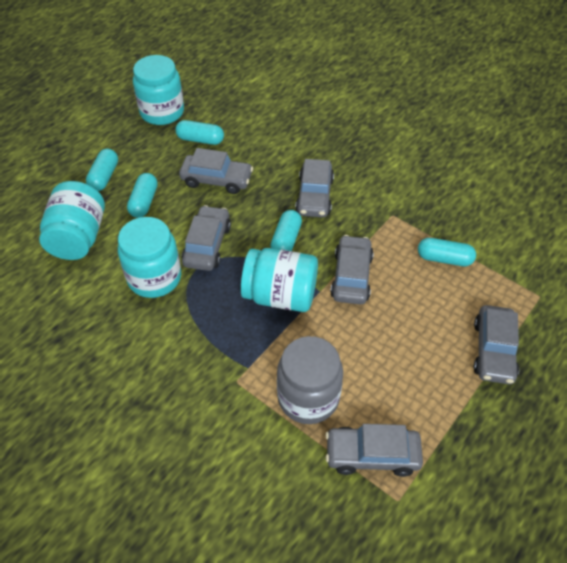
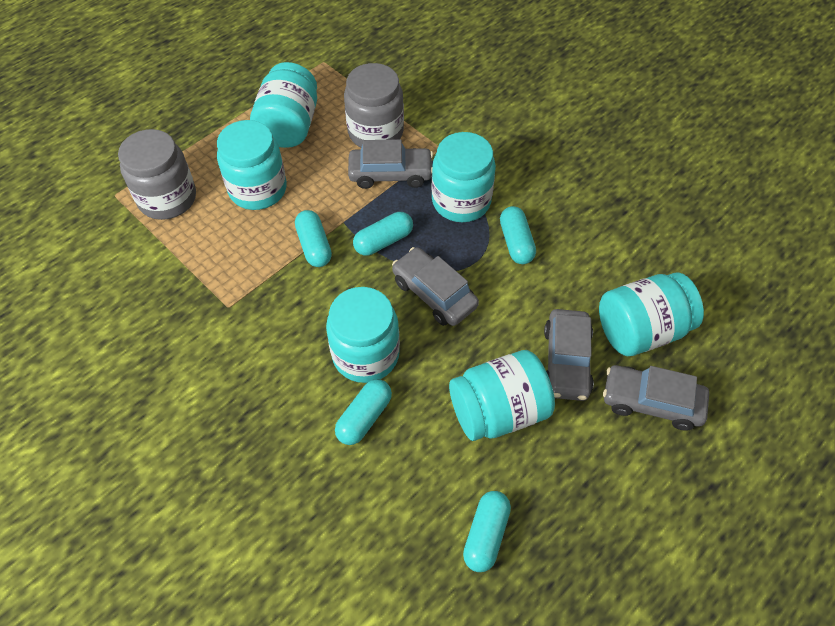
grey car: [179,148,253,194] [181,205,231,271] [295,159,334,218] [325,424,423,477] [330,235,374,305] [474,305,519,384] = 6 -> [348,139,433,189] [392,247,479,326] [544,309,594,401] [603,365,709,431] = 4
grey jar: [277,336,343,424] = 1 -> [118,129,196,220] [344,63,404,147] = 2
turquoise jar: [39,181,105,260] [118,217,181,298] [133,55,184,125] [241,248,318,312] = 4 -> [217,120,287,210] [250,62,317,148] [326,287,400,383] [431,132,496,222] [449,350,555,441] [599,272,704,356] = 6

